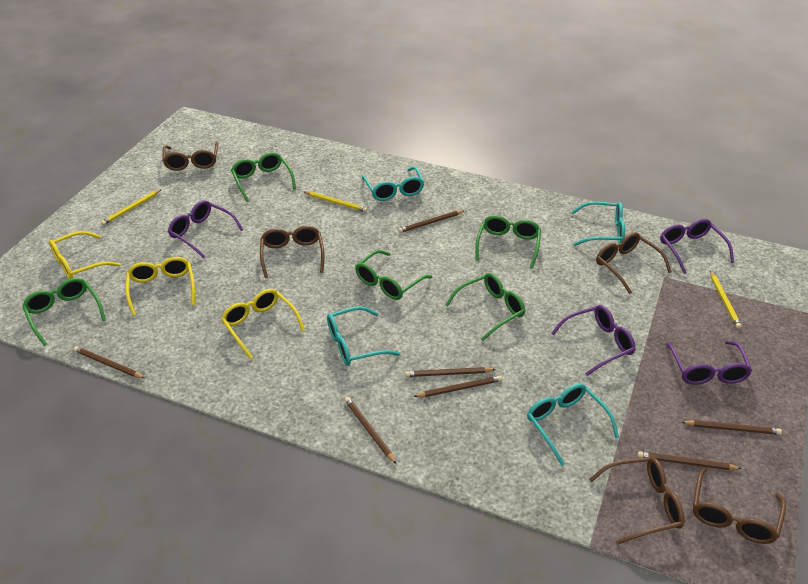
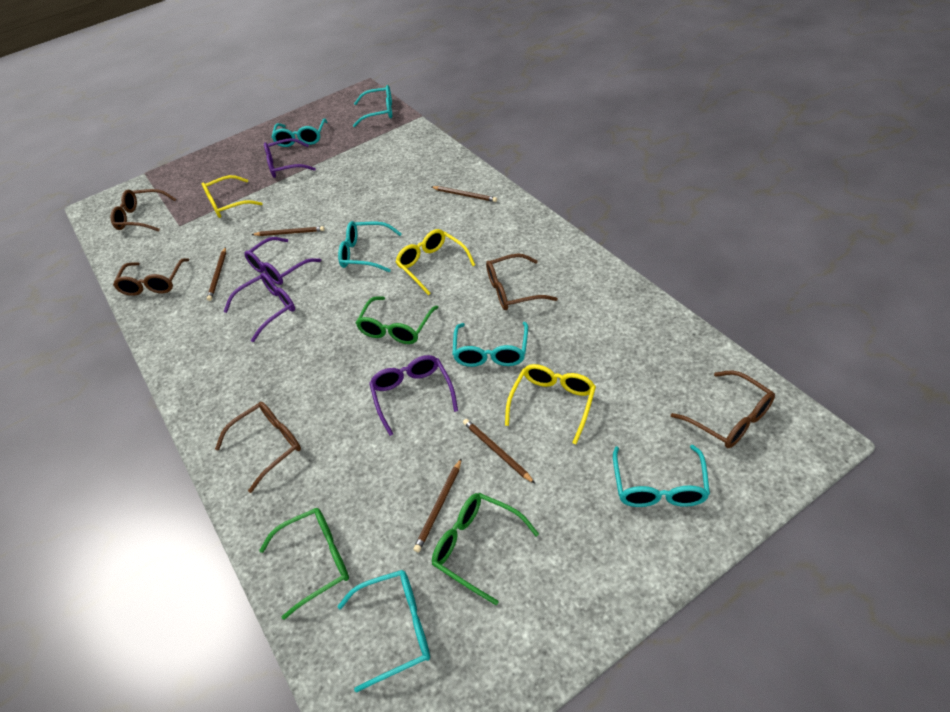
brown pencil: [73,346,145,378] [344,397,396,464] [398,210,465,233] [405,367,496,377] [413,376,502,397] [638,451,742,470] [682,420,782,435] = 7 -> [207,247,226,301] [251,226,325,236] [413,458,462,552] [432,186,497,202] [463,419,535,484] = 5
green glasses: [22,278,106,346] [231,152,296,202] [355,250,432,300] [445,273,525,341] [475,215,541,269] = 5 -> [259,508,349,620] [356,296,439,344] [432,493,539,605] = 3
turquoise glasses: [327,306,400,366] [362,166,424,201] [527,383,619,466] [571,201,625,246] = 4 -> [272,119,327,147] [337,570,430,693] [338,221,402,272] [353,85,392,127] [452,322,528,367] [613,445,710,507] = 6
yellow pencil: [101,189,162,225] [304,191,368,212] [710,271,742,329] = 3 -> none = 0

